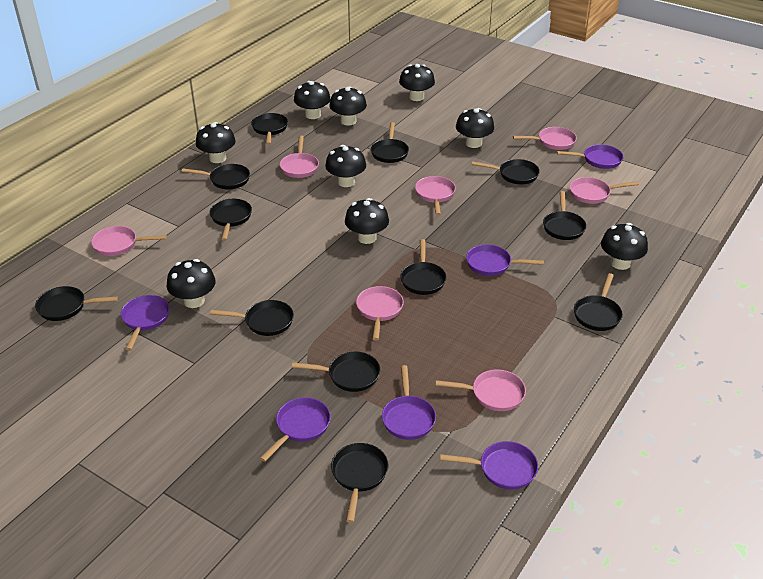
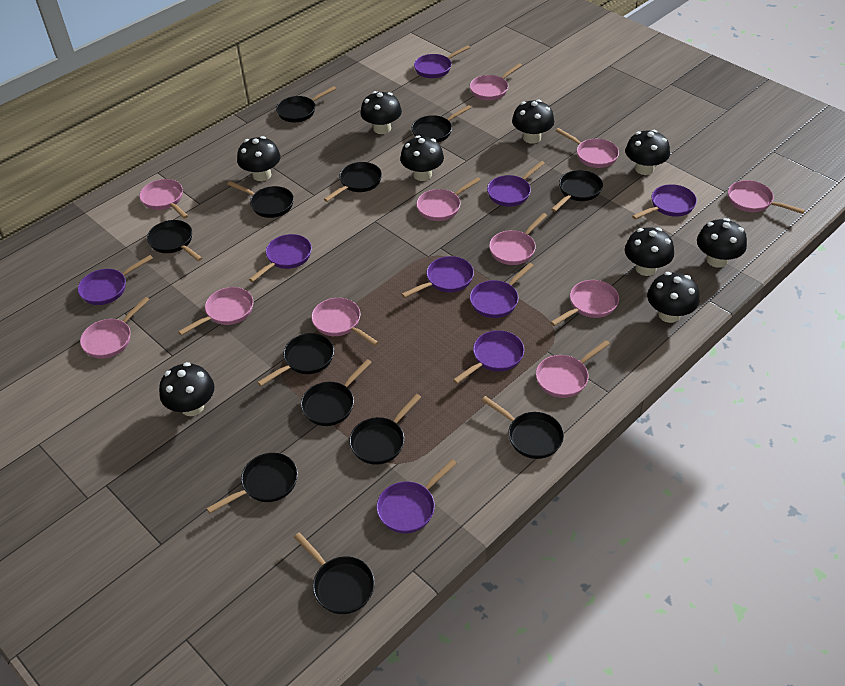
pink pan: [91,226,167,256] [280,136,319,178] [356,286,404,341] [415,176,456,215] [435,370,526,411] [513,127,577,150] [569,177,639,204] = 7 -> [80,297,150,359] [139,179,188,219] [178,287,254,336] [311,298,379,346] [416,177,481,221] [470,63,522,101] [489,213,547,265] [536,340,610,398] [550,280,619,326] [556,128,619,168] [728,180,805,214] = 11
purple pan: [121,295,170,351] [260,397,331,462] [382,365,436,440] [440,441,538,490] [466,244,544,276] [557,144,624,169] = 6 -> [78,255,153,305] [249,234,312,282] [376,459,457,533] [402,256,474,298] [414,45,470,78] [453,330,524,384] [470,263,534,318] [487,161,545,207] [632,184,697,220] = 9

